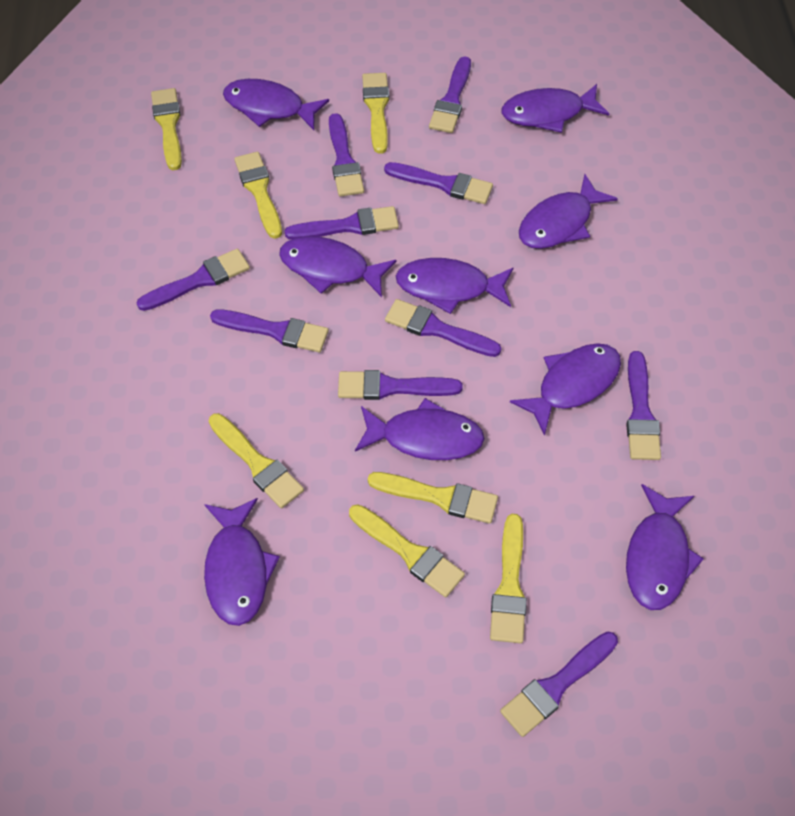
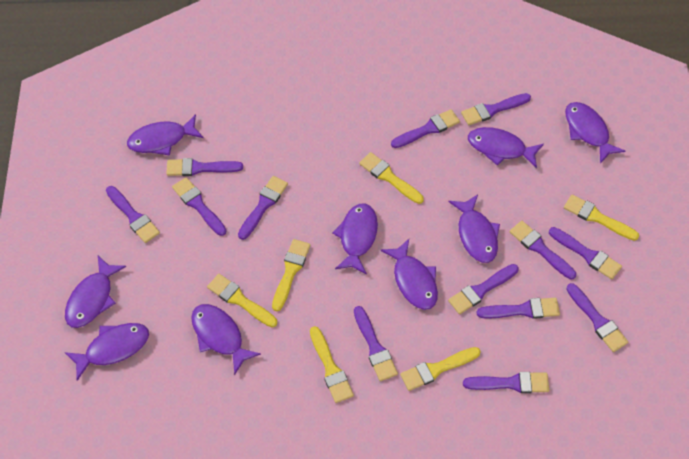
purple brush: [137,249,250,311] [210,309,329,352] [284,206,399,240] [329,113,364,197] [338,370,463,400] [384,162,493,204] [385,299,502,357] [429,56,471,133] [500,631,618,737] [626,351,661,460] = 10 -> [106,186,160,243] [166,158,243,176] [172,177,226,236] [238,176,288,240] [354,306,398,381] [391,109,460,148] [448,264,519,314] [461,93,531,125] [463,372,549,393] [477,298,560,319] [509,220,576,279] [549,227,622,280] [567,283,628,352] = 13
yellow brush: [151,88,182,170] [209,413,304,508] [234,152,282,239] [349,504,465,597] [362,73,389,154] [368,472,498,524] [490,514,527,643] = 7 -> [207,274,277,327] [272,239,310,311] [310,326,354,403] [359,152,424,204] [400,347,481,391] [564,194,639,241] = 6

